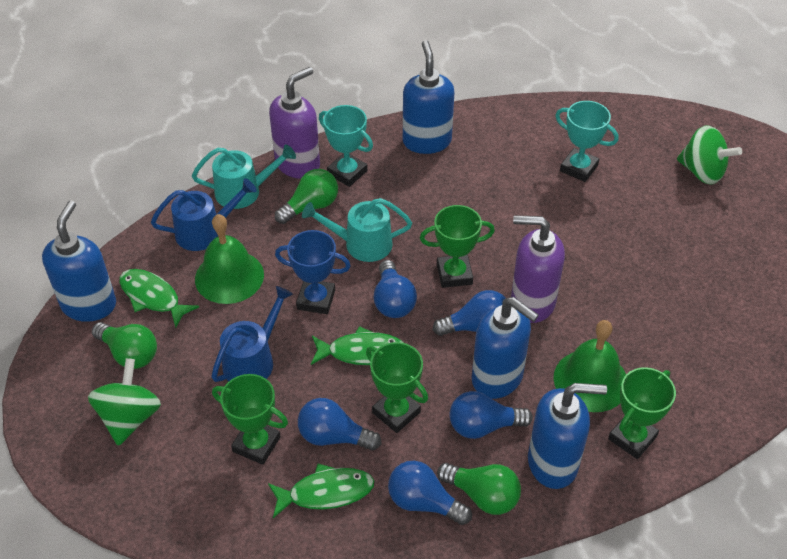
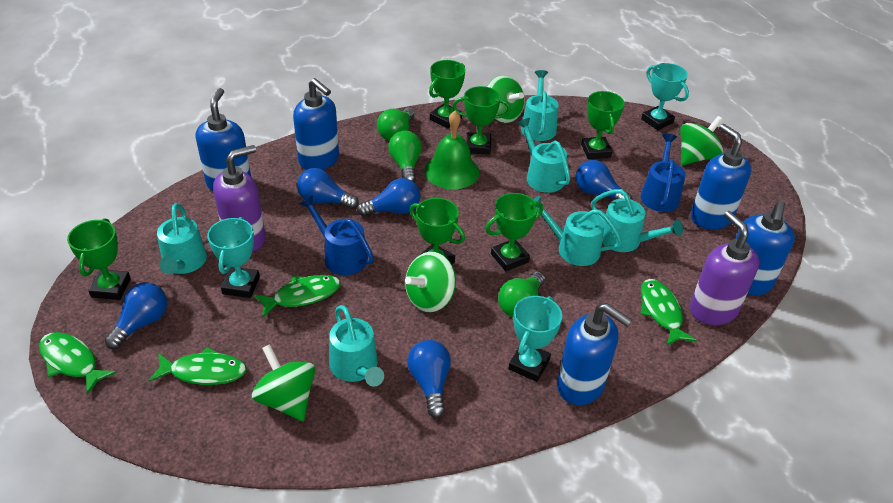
blue soap dispenser: [42,201,116,322] [403,40,454,154] [472,297,539,399] [528,383,607,489] = 4 -> [195,88,251,191] [293,78,339,170] [557,303,632,405] [691,124,752,229] [735,201,795,295] = 5
blue trophy: [275,230,351,314] = 1 -> none = 0
green bell: [195,214,264,304] [554,320,626,412] = 2 -> [424,111,479,189] = 1
green fish: [119,269,199,328] [268,464,374,518] [311,326,404,365] = 3 -> [39,332,117,395] [149,347,247,385] [254,275,341,317] [640,279,697,346] = 4
green spinning top: [88,358,161,446] [677,125,742,185] = 2 -> [252,344,316,421] [405,252,456,312] [487,75,525,123] [680,116,723,165] = 4
green trophy: [212,374,288,465] [366,342,428,433] [420,205,495,288] [608,367,676,459] = 4 -> [67,218,131,300] [410,198,465,265] [429,60,465,128] [452,86,511,155] [485,193,543,271] [581,91,625,159] = 6
turquoise trophy: [319,105,373,187] [555,101,619,182] = 2 -> [207,217,260,298] [508,296,562,382] [641,63,689,130] = 3
turquoise watering can: [192,145,296,209] [302,198,412,262] = 2 -> [157,203,207,274] [329,305,384,387] [517,118,571,193] [521,70,559,141] [533,196,622,266] [591,189,683,252] = 6

